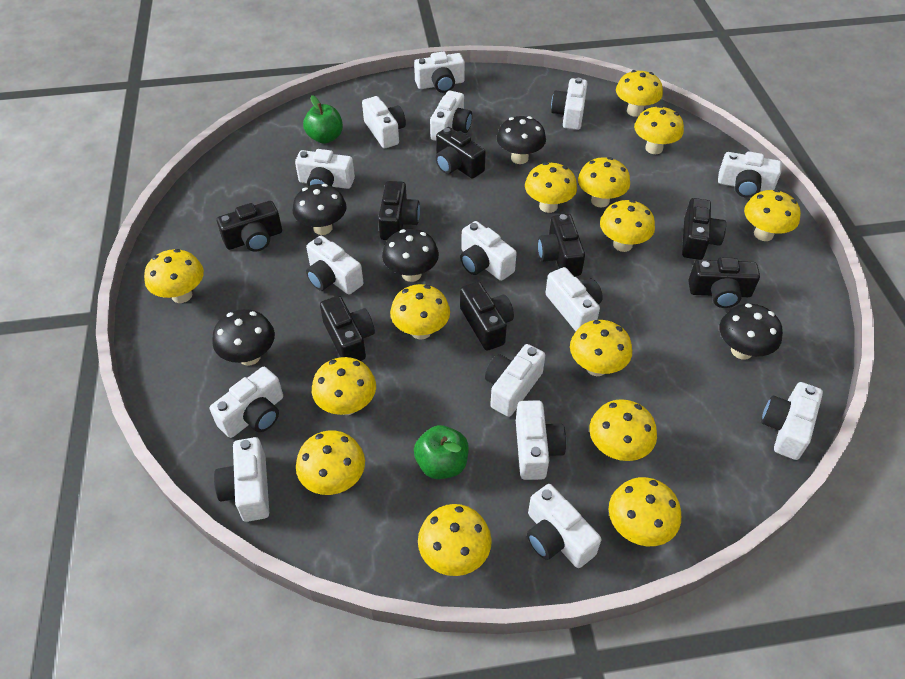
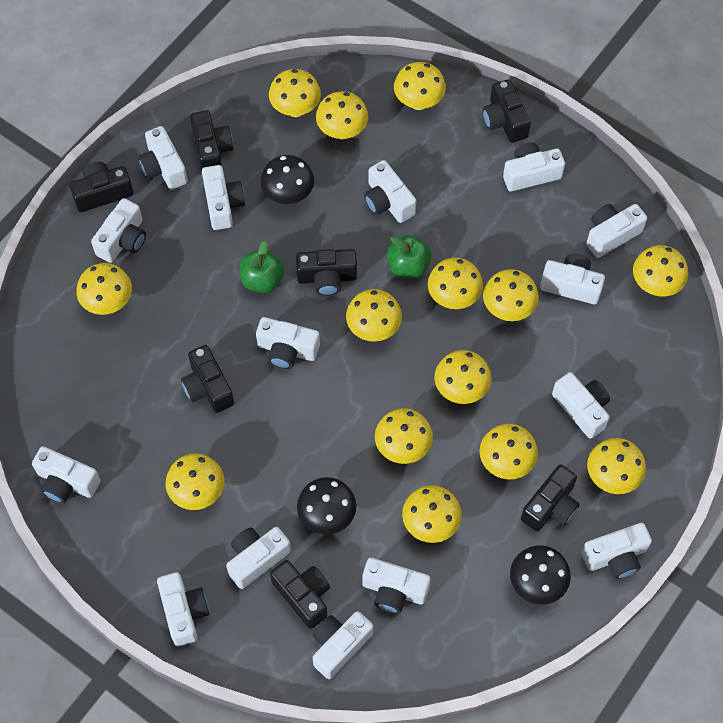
black camera: [217,201,282,252] [320,296,375,361] [378,181,420,240] [436,127,486,178] [460,282,514,351] [538,214,585,276] [682,198,726,260] [688,257,760,308] = 8 -> [70,162,133,212] [181,345,234,413] [190,110,233,172] [270,560,330,629] [296,249,357,296] [482,79,531,143] [521,464,580,532] = 7
black mushroom: [212,309,275,366] [293,184,347,235] [382,229,439,282] [497,116,546,164] [719,303,783,360] = 5 -> [261,155,314,204] [297,477,356,535] [510,545,571,604] = 3

